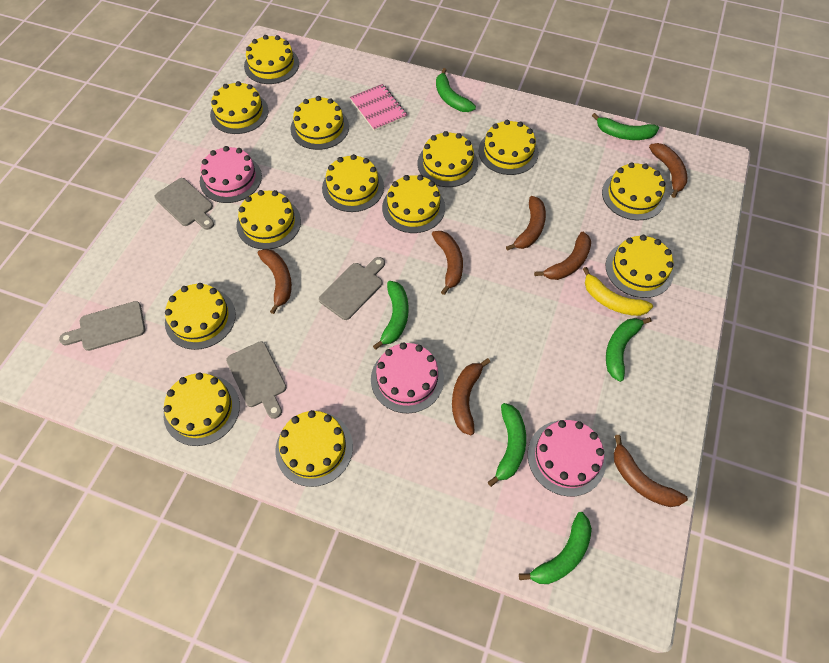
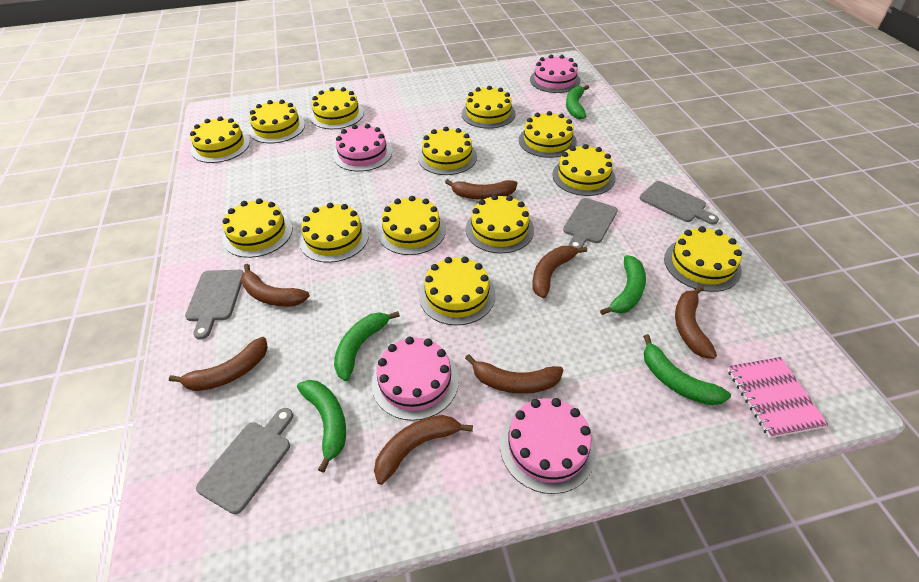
green banana: [373,281,408,350] [436,68,476,112] [488,403,526,487] [519,512,592,584] [592,113,659,140] [606,317,652,382] = 6 -> [297,380,346,473] [334,311,400,381] [566,85,589,119] [600,255,646,315] [643,334,731,405] = 5
pink cake: [200,146,262,203] [371,342,444,413] [528,420,606,497] = 3 -> [333,124,392,172] [372,337,459,421] [500,398,596,494] [530,55,580,93] = 4
yellow banana: [583,267,653,316] = 1 -> none = 0

